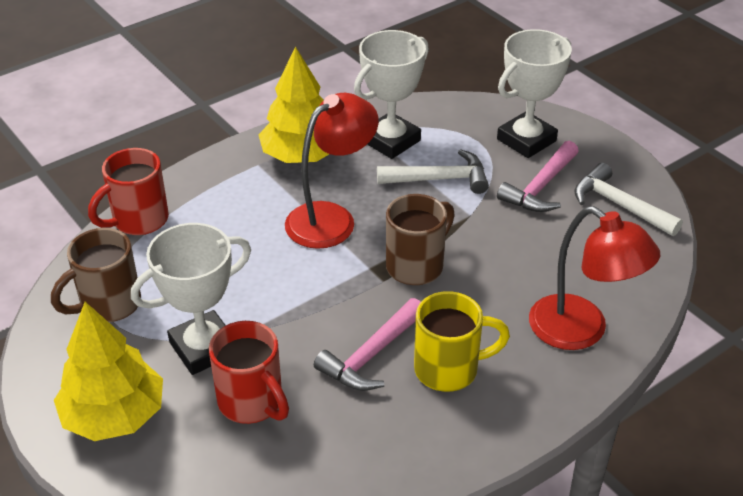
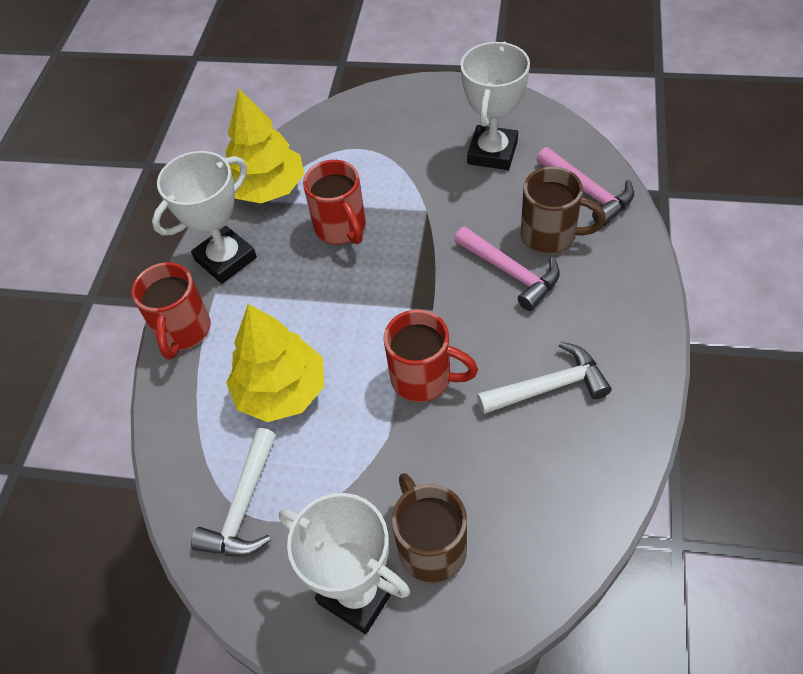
red lamp: [285,93,379,249] [529,206,660,350] = 2 -> none = 0
red mug: [88,148,169,235] [209,321,289,424] = 2 -> [131,262,210,360] [303,160,366,244] [384,309,478,402] = 3
yellow mug: [414,291,510,392] = 1 -> none = 0

